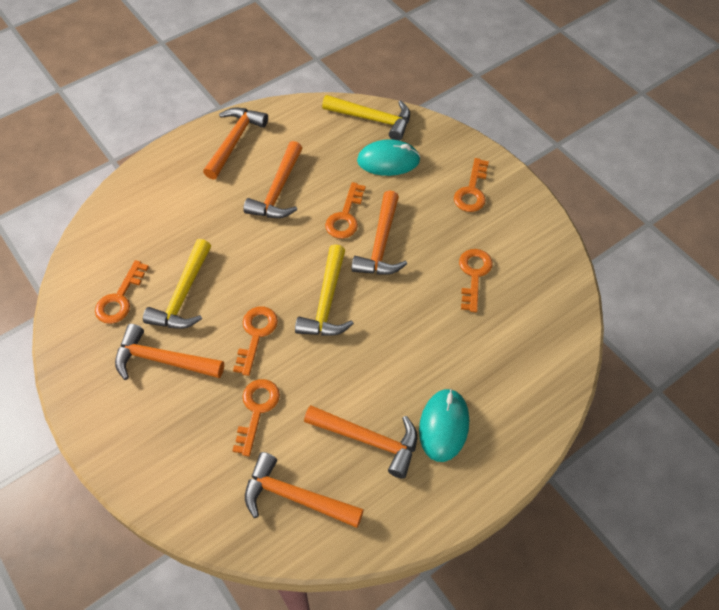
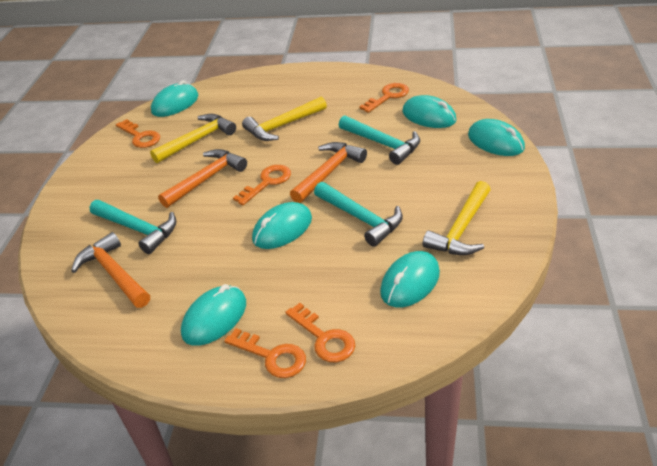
orange hammer: [115,324,224,380] [203,107,268,180] [243,141,303,218] [245,452,364,528] [304,405,417,479] [351,190,407,275] = 6 -> [71,232,150,308] [158,149,247,208] [290,142,367,203] = 3
orange key: [95,260,149,324] [232,379,280,456] [233,307,278,376] [325,182,366,239] [454,158,489,212] [459,249,493,312] = 6 -> [116,119,160,148] [224,328,306,378] [233,165,291,205] [285,303,355,362] [359,83,409,113] = 5
turquoise hammer: none = 0 -> [90,200,176,254] [314,182,403,247] [339,115,420,165] = 3
turquoise mouse: [357,139,420,176] [419,389,469,462] = 2 -> [151,80,198,117] [181,284,246,346] [252,202,312,249] [380,251,440,307] [402,95,457,128] [468,119,525,156] = 6

